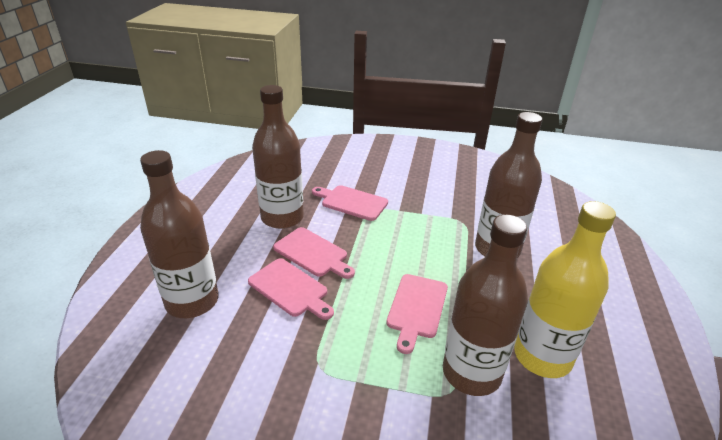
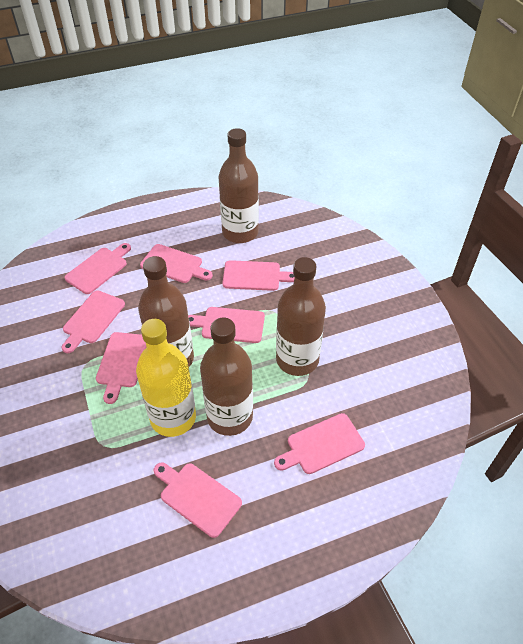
pink cutting board: [248,258,334,320] [273,227,355,279] [312,185,388,221] [386,274,448,354] = 4 -> [61,290,125,353] [64,243,131,294] [96,332,147,404] [140,244,213,283] [153,462,242,538] [188,307,265,343] [223,260,295,291] [274,413,365,474] = 8

